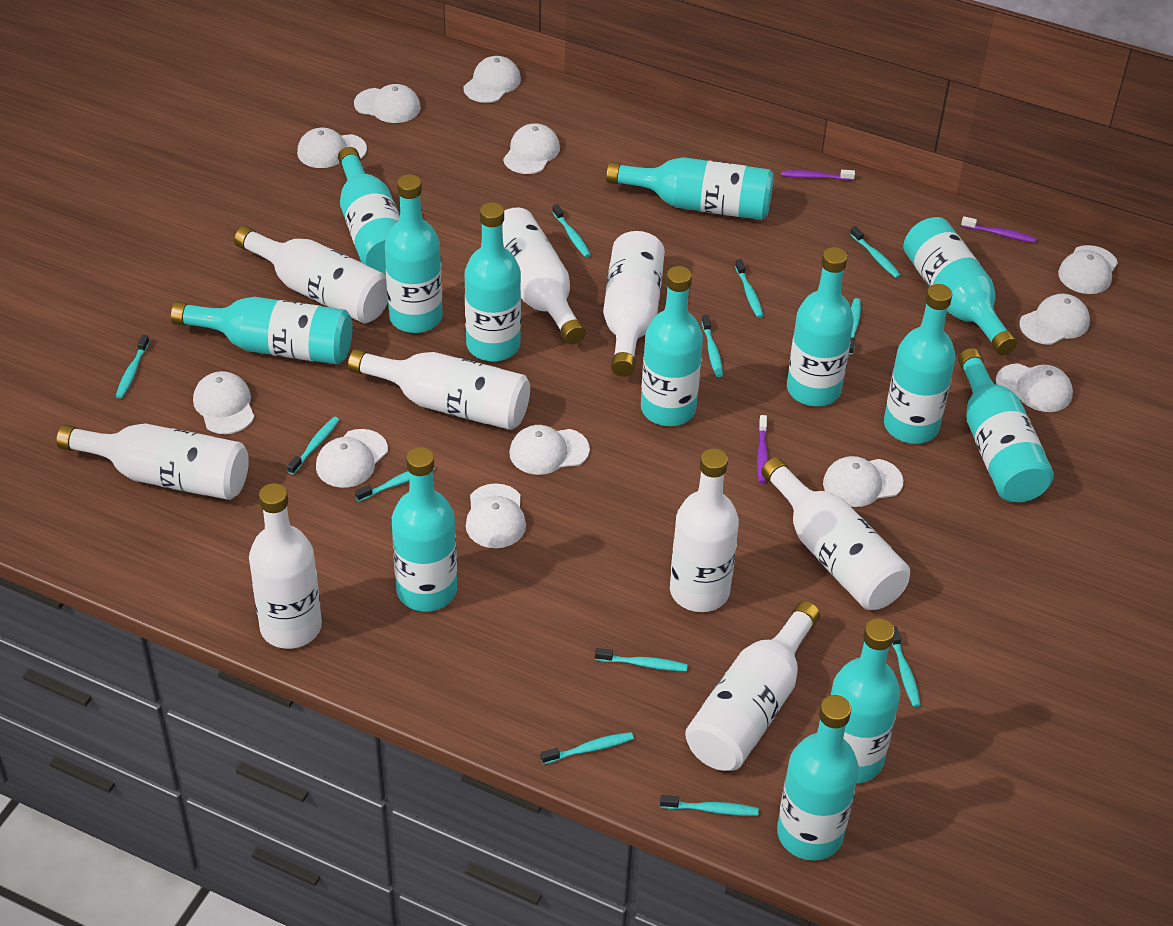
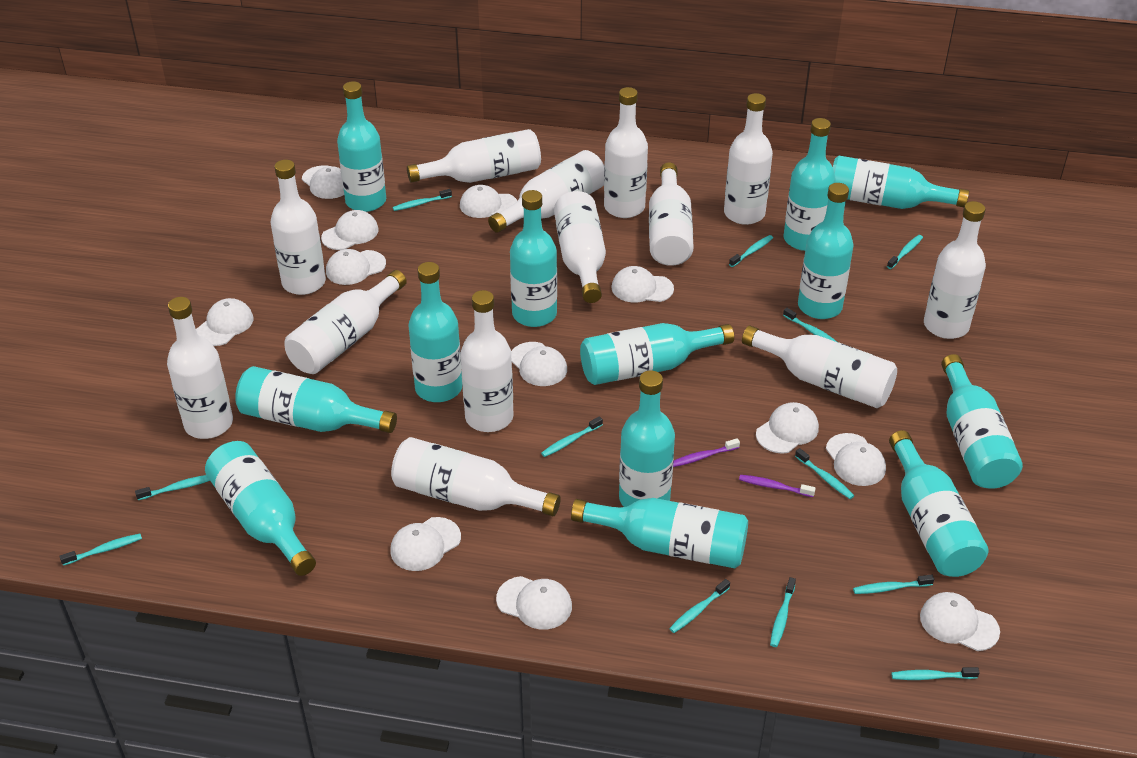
purple toothbrush: [757,415,768,483] [781,170,855,181] [961,216,1036,243] = 3 -> [673,438,740,467] [739,475,816,497] = 2
white bottle: [56,423,249,500] [234,226,388,323] [249,483,322,649] [348,349,530,430] [503,207,586,344] [603,231,665,377] [670,448,739,612] [685,601,820,771] [761,457,910,610] = 9 -> [167,297,233,439] [271,160,326,295] [284,270,407,374] [391,437,561,516] [407,129,541,183] [461,290,514,432] [488,150,604,233] [554,191,606,303] [604,87,648,218] [649,162,694,266] [724,93,773,225] [742,325,897,408] [924,201,986,339] = 13

